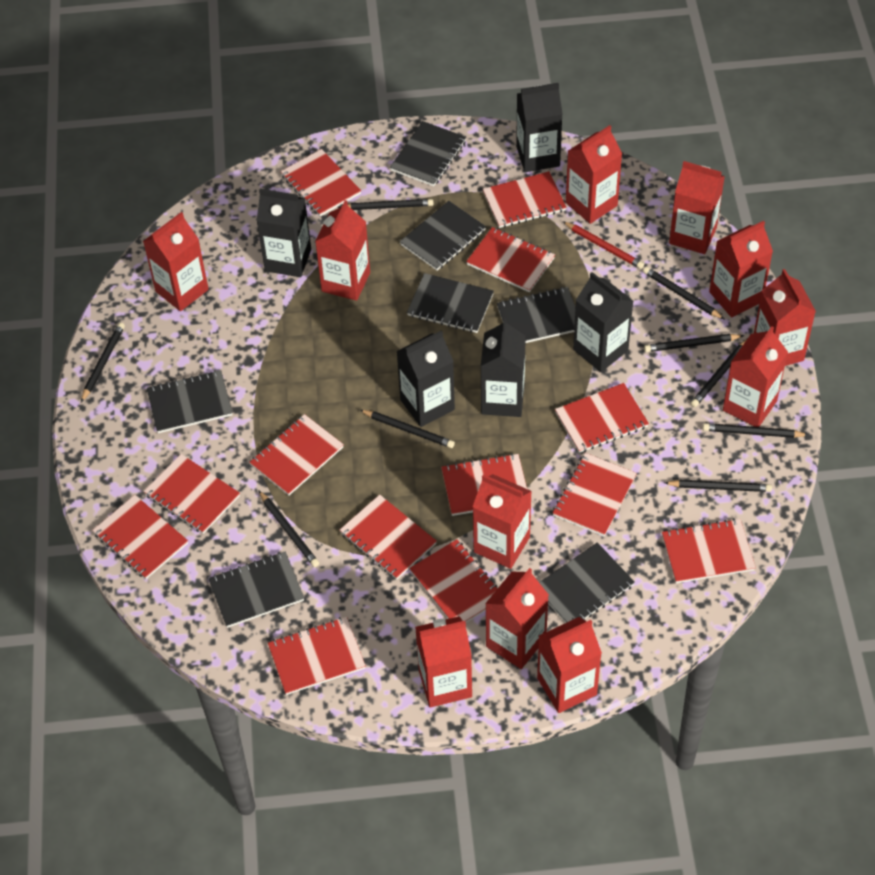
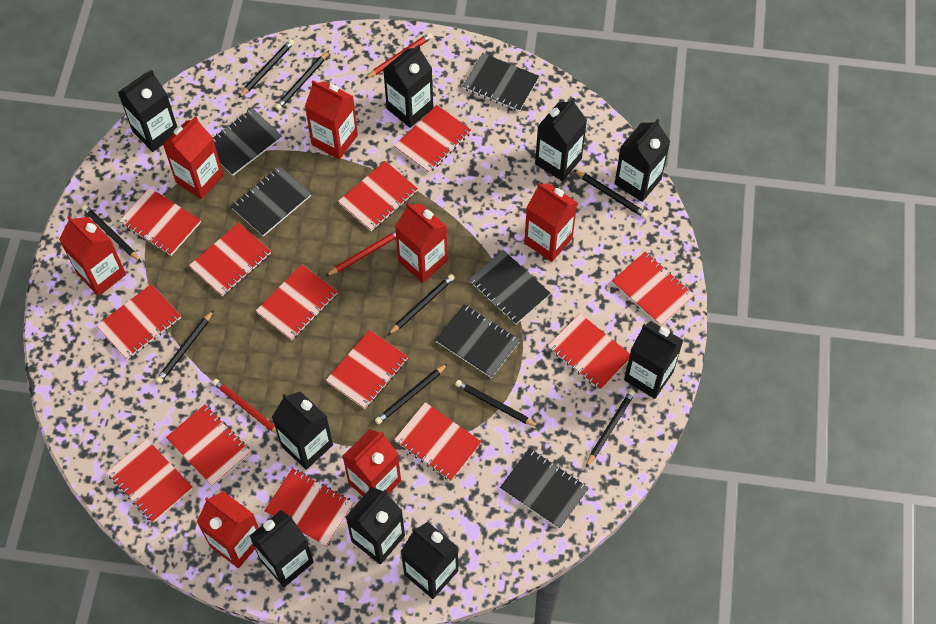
black carton: [256,189,311,277] [397,330,455,427] [481,318,526,417] [516,83,563,172] [573,272,633,372] = 5 -> [118,69,177,152] [250,510,314,587] [272,391,333,470] [346,487,405,564] [383,44,433,128] [401,522,458,599] [535,98,587,181] [614,119,670,202] [624,321,684,399] = 9
black notebook: [147,370,233,433] [208,552,304,628] [390,121,466,186] [400,201,486,271] [407,273,494,333] [497,287,576,343] [539,542,635,623] = 7 -> [213,108,282,176] [231,166,311,237] [435,304,520,378] [463,53,539,112] [469,250,551,324] [500,448,589,529] = 6
red carton: [143,212,209,311] [315,200,370,301] [415,616,472,707] [473,474,532,569] [485,568,549,669] [537,617,602,713] [566,125,622,224] [669,161,725,254] [709,221,773,317] [723,326,788,427] [754,269,816,366] = 11 -> [59,216,126,296] [163,116,224,199] [197,491,259,568] [305,80,358,159] [342,429,401,496] [395,203,447,283] [524,183,578,262] = 7
red pencil: [563,221,644,269] = 1 -> [212,379,277,434] [326,231,396,276] [365,33,433,79] = 3

